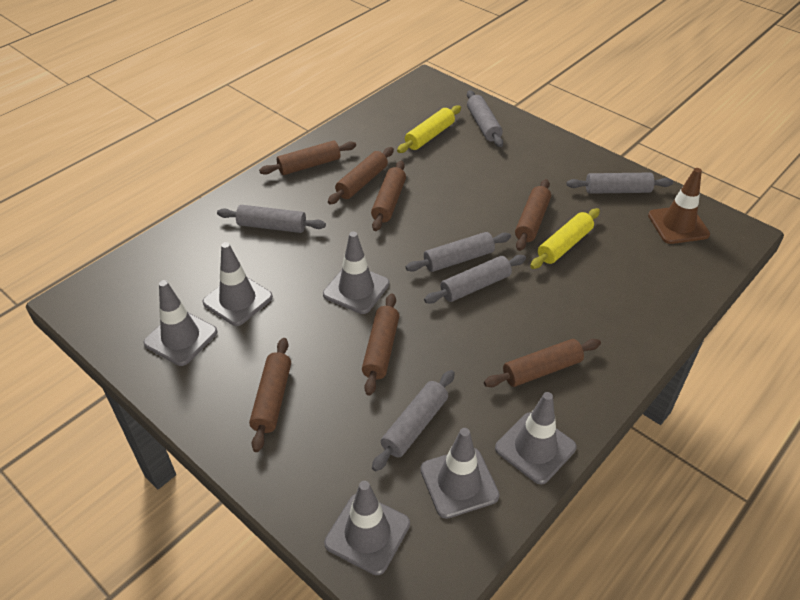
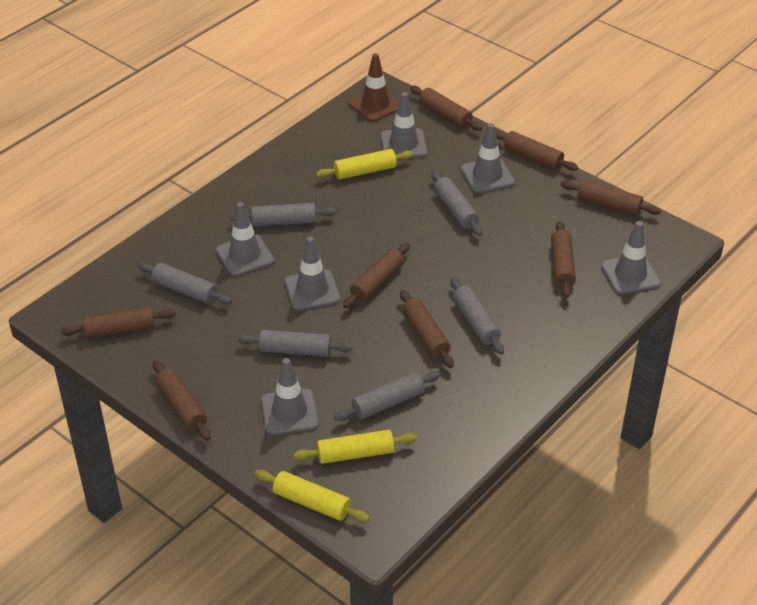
brown rolling pin: [249,338,291,452] [259,141,356,175] [328,147,394,204] [362,294,399,396] [371,161,406,231] [484,339,601,387] [515,179,551,251] = 7 -> [61,306,176,339] [153,360,211,441] [343,243,410,308] [400,290,454,368] [410,86,482,131] [495,130,578,171] [551,221,576,298] [560,180,661,215] = 8
yellow rolling pin: [397,105,461,153] [530,208,600,269] = 2 -> [255,470,370,522] [294,430,417,464] [316,149,413,180] = 3

